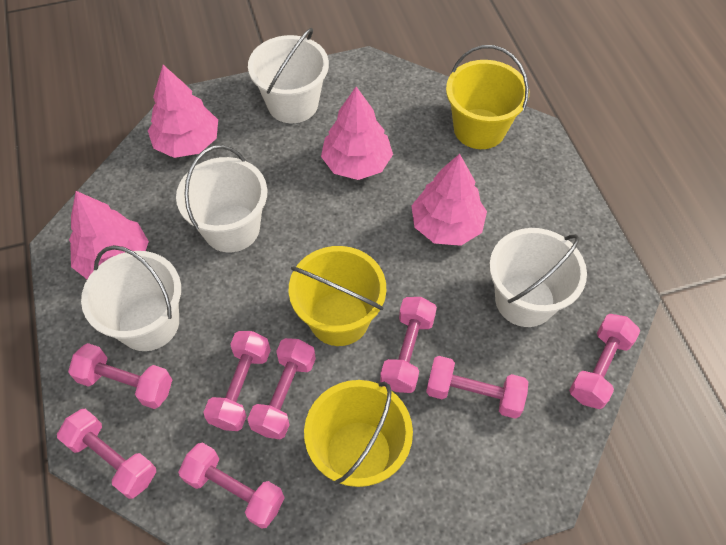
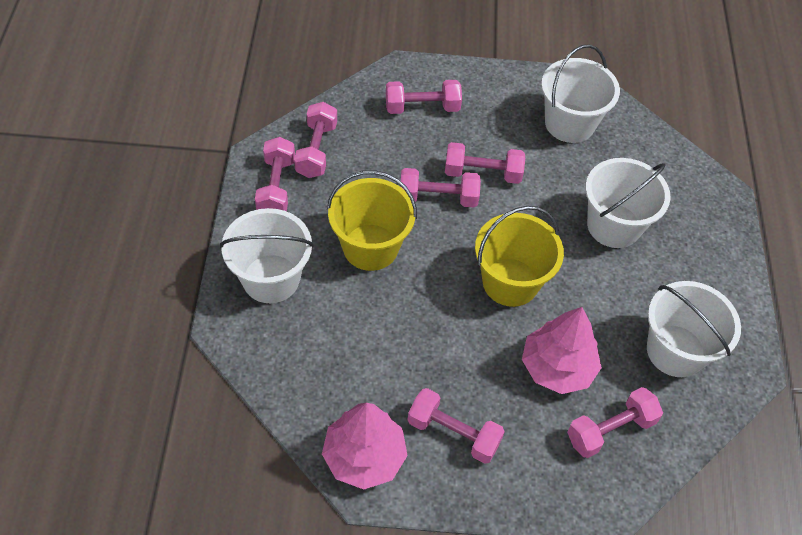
pink dumbbell: [57,409,156,499] [68,343,172,409] [178,443,284,529] [203,331,271,431] [248,338,316,440] [380,297,437,393] [426,356,528,419] [569,314,640,409] = 8 -> [255,137,295,211] [294,102,337,178] [386,80,462,114] [400,168,481,208] [408,388,505,464] [445,142,525,184] [567,387,663,458] = 7
pink tree: [69,191,149,279] [148,65,218,158] [321,87,393,180] [411,154,487,246] = 4 -> [322,403,408,490] [522,307,602,394] = 2
yellow bucket: [289,246,386,346] [304,380,413,487] [446,45,529,149] = 3 -> [327,170,417,271] [475,206,564,307] = 2

